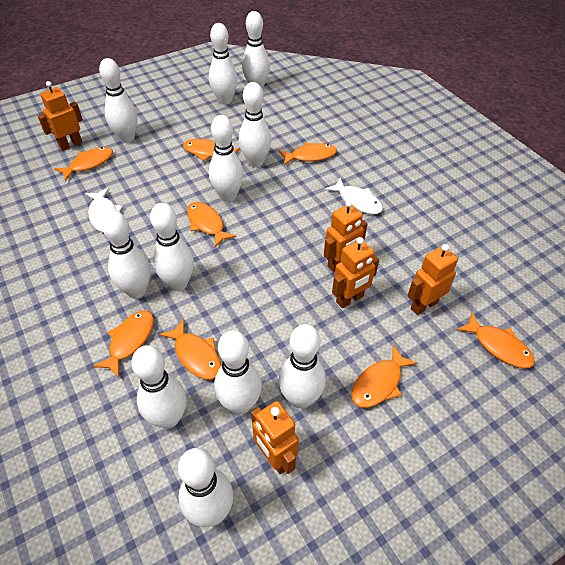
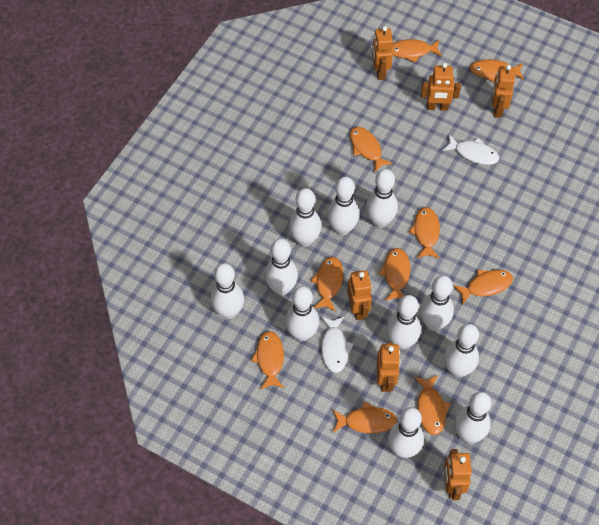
orange fish: [54,147,113,181] [92,310,154,378] [159,319,221,380] [183,139,240,161] [187,202,237,247] [279,142,337,165] [351,345,418,408] [456,312,535,368] = 8 -> [251,331,284,390] [310,257,343,312] [333,402,397,433] [350,127,393,173] [378,248,410,301] [392,39,442,62] [409,207,440,259] [414,375,450,435] [453,270,513,304] [470,59,524,82] = 10
orange robot: [38,81,83,151] [251,401,299,474] [324,200,367,272] [332,237,379,308] [408,244,458,315] = 5 -> [347,270,372,320] [372,26,393,80] [377,343,400,392] [421,63,461,111] [444,449,472,500] [492,65,515,118] = 6

